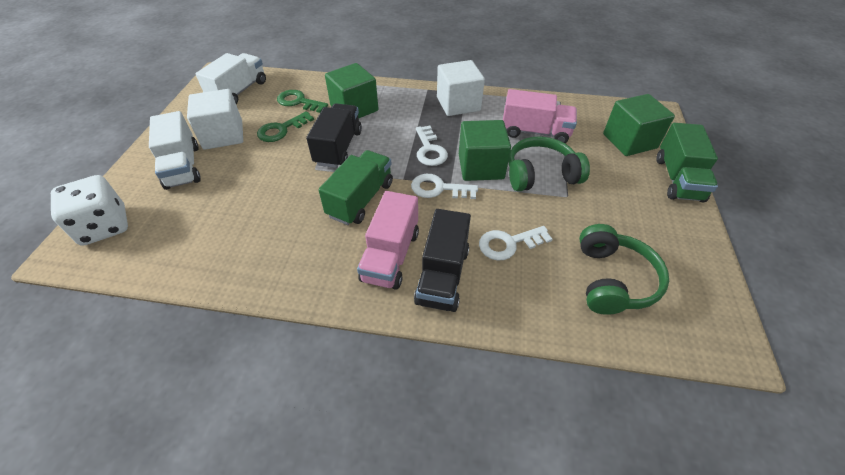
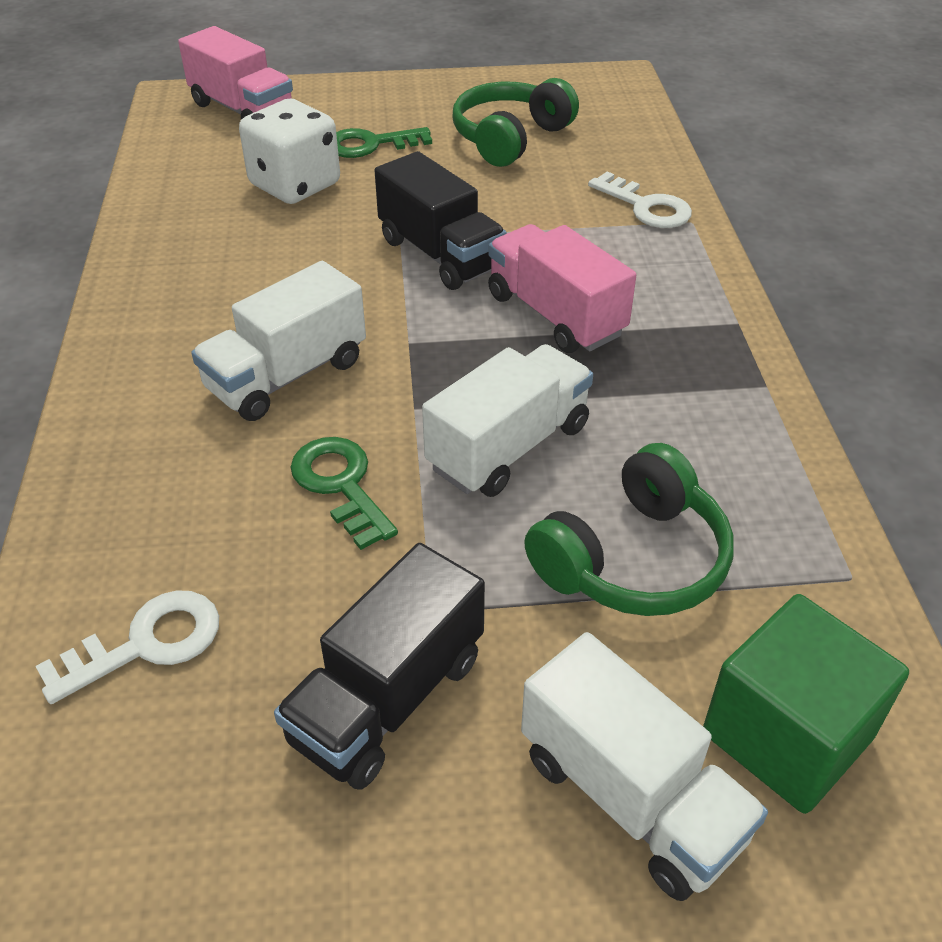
green cube: [325,63,379,118] [459,120,511,181] [603,94,675,156] = 3 -> [703,594,909,814] = 1
green truck: [318,150,393,225] [656,123,718,203] = 2 -> none = 0
white cube: [187,89,243,150] [437,60,485,116] = 2 -> none = 0
white key: [411,174,478,199] [416,126,448,166] [479,226,553,260] = 3 -> [35,590,219,704] [588,172,692,228] = 2
white truck: [149,111,201,190] [195,53,266,104] = 2 -> [191,261,366,421] [422,344,593,497] [521,632,768,901] = 3

